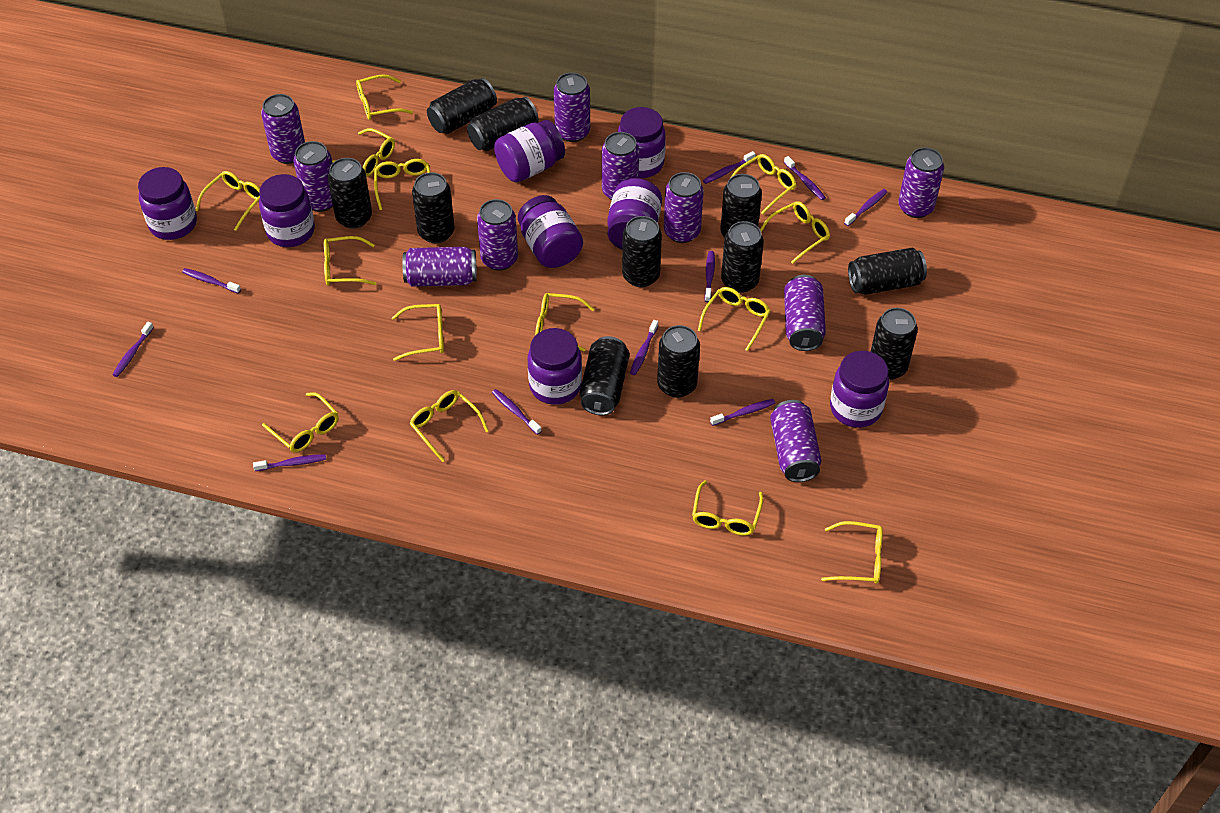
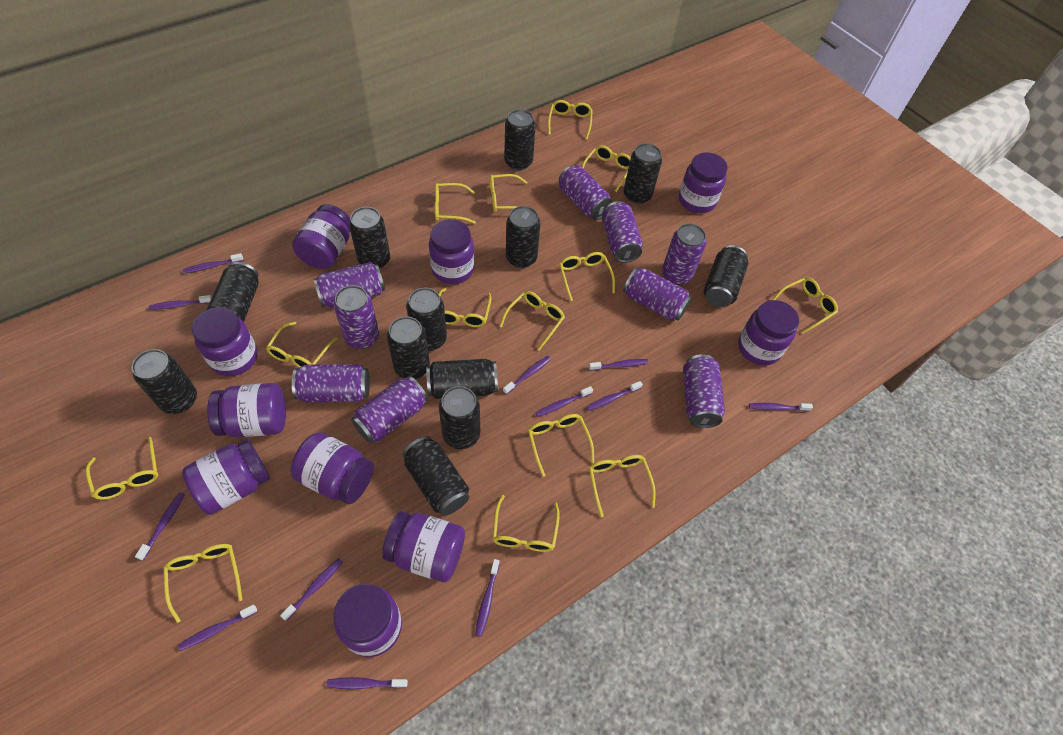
black can: [328,158,372,229] [412,172,455,243] [427,78,497,134] [467,97,539,151] [580,336,629,415] [622,216,662,287] [657,325,700,398] [720,174,762,238] [721,221,764,293] [848,248,927,295] [871,308,918,380] = 11 -> [132,349,197,414] [207,262,259,322] [349,207,390,269] [387,316,430,379] [402,436,469,516] [406,288,447,351] [426,359,498,399] [439,386,480,449] [504,109,536,170] [506,206,541,268] [624,143,662,204] [704,245,748,307] = 12
purple can: [261,94,305,164] [294,141,333,212] [402,247,477,287] [477,199,518,271] [554,72,590,142] [602,132,639,200] [664,172,704,243] [770,400,822,482] [784,275,826,351] [898,147,944,218] = 10 -> [292,364,370,402] [314,262,385,308] [334,285,379,349] [351,376,428,443] [559,165,613,220] [602,201,643,263] [623,267,692,321] [662,223,706,285] [683,354,725,428] = 9
purple jar: [138,167,197,240] [259,174,315,247] [494,120,565,182] [518,195,583,268] [528,328,582,405] [607,178,662,249] [618,107,666,178] [830,351,889,428] = 8 -> [182,439,270,515] [192,307,258,376] [207,383,286,438] [291,432,374,504] [292,204,350,269] [334,584,402,657] [382,511,465,582] [429,219,474,284] [679,152,728,213] [738,300,799,366] = 10
purple toothbrush: [113,322,154,377] [182,268,241,294] [253,454,326,471] [492,389,541,435] [630,320,658,375] [703,151,756,184] [704,251,715,302] [710,399,775,426] [784,156,826,200] [844,189,887,226] = 10 -> [135,492,185,561] [149,295,212,310] [178,605,258,651] [183,253,244,273] [280,558,343,621] [327,677,408,689] [475,559,500,637] [503,356,551,394] [535,386,593,417] [586,381,643,411] [589,359,648,371] [749,403,813,412] = 12

